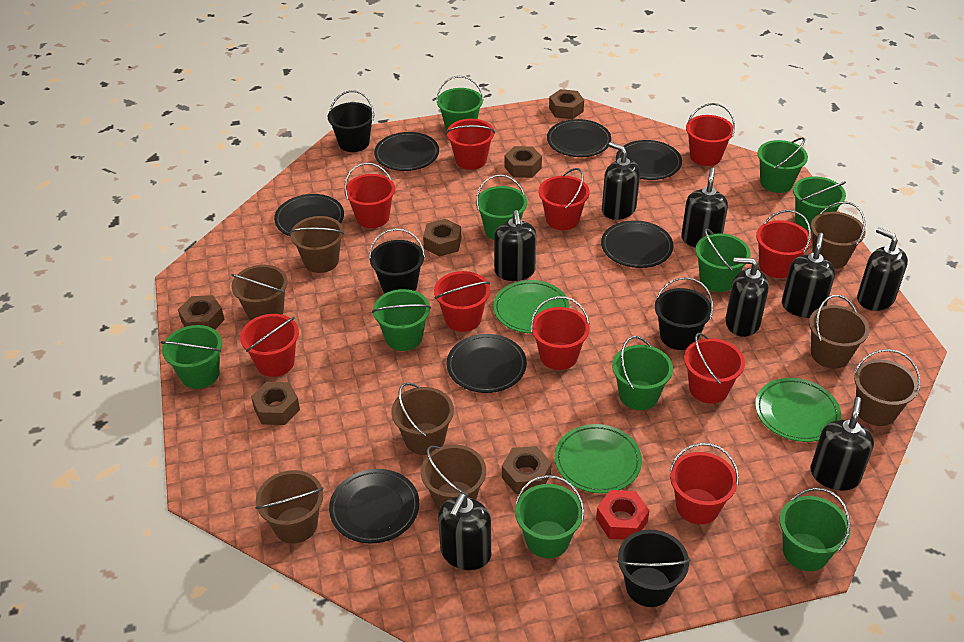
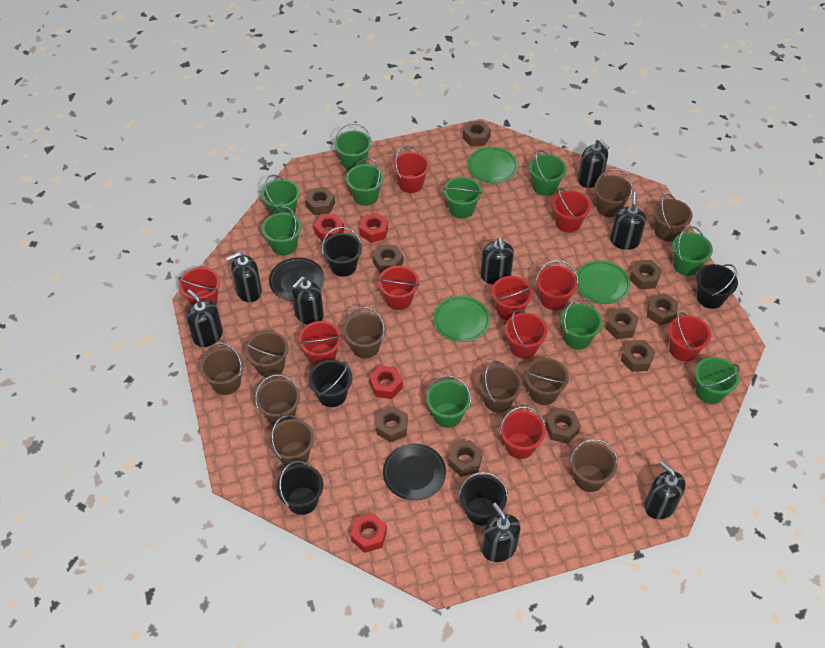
black bucket: [328,90,374,152] [369,228,425,293] [617,530,691,607] [655,277,713,350] = 4 -> [276,461,323,515] [308,360,352,407] [322,227,362,277] [459,472,508,525] [696,264,738,309] = 5
black plate: [274,194,344,236] [329,469,419,543] [374,132,439,171] [447,334,527,393] [547,119,611,157] [601,220,673,268] [616,140,682,180] = 7 -> [269,257,324,301] [383,444,446,500] = 2
brown bucket: [231,265,288,321] [255,470,324,544] [289,216,345,273] [391,383,454,455] [421,445,486,510] [809,295,869,368] [811,201,866,269] [854,349,920,426] = 8 -> [200,343,244,395] [245,331,289,378] [255,374,300,425] [268,415,314,467] [343,307,386,359] [478,361,522,412] [524,358,569,405] [570,439,618,492] [594,169,633,217] [653,194,693,241] = 10
brown nut: [178,295,225,330] [251,382,300,425] [423,219,461,257] [502,446,552,494] [504,146,542,178] [549,89,584,119] = 6 -> [305,187,335,215] [372,245,403,273] [376,406,408,442] [448,440,483,477] [463,121,491,146] [545,408,581,444] [605,308,639,339] [621,340,656,372] [630,260,662,289] [647,293,678,325] = 10
red nut: [596,490,650,540] = 1 -> [314,214,344,242] [351,513,387,553] [359,213,388,243] [369,365,403,399] = 4

